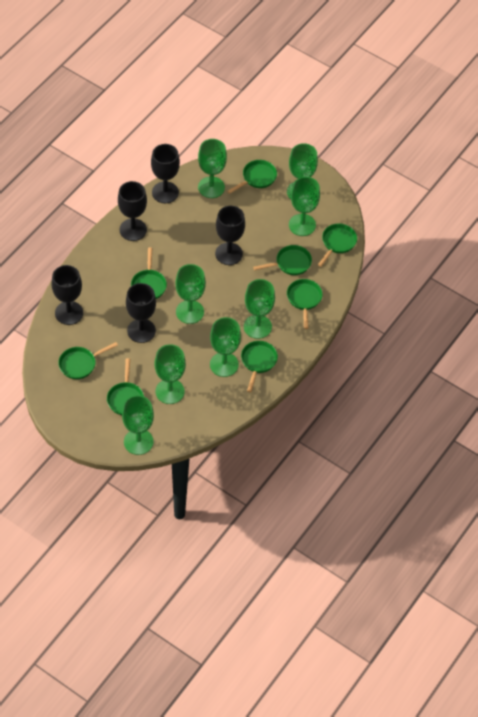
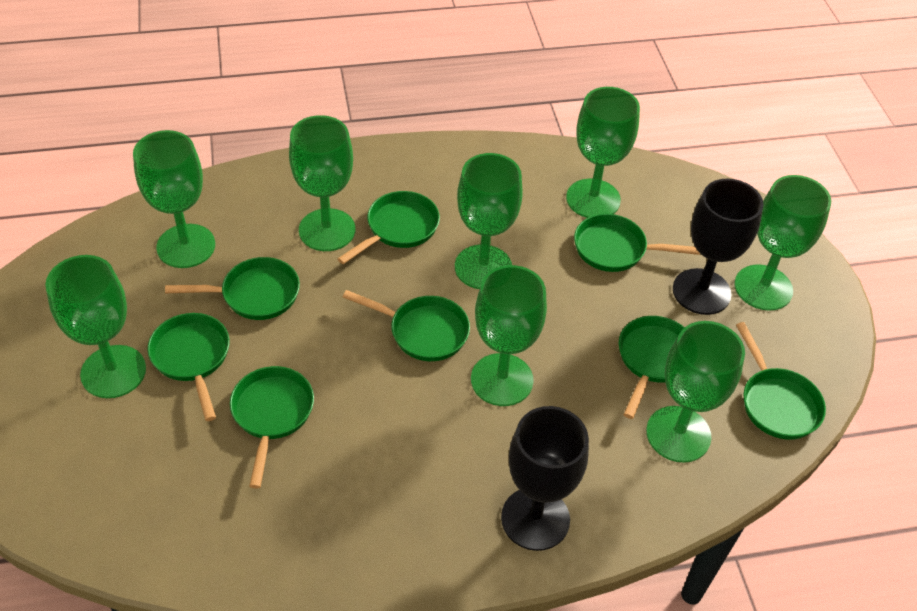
black goblet: [51,265,83,325] [118,181,147,241] [126,283,156,343] [151,144,180,203] [215,206,245,265] = 5 -> [501,406,589,551] [673,179,763,315] = 2

